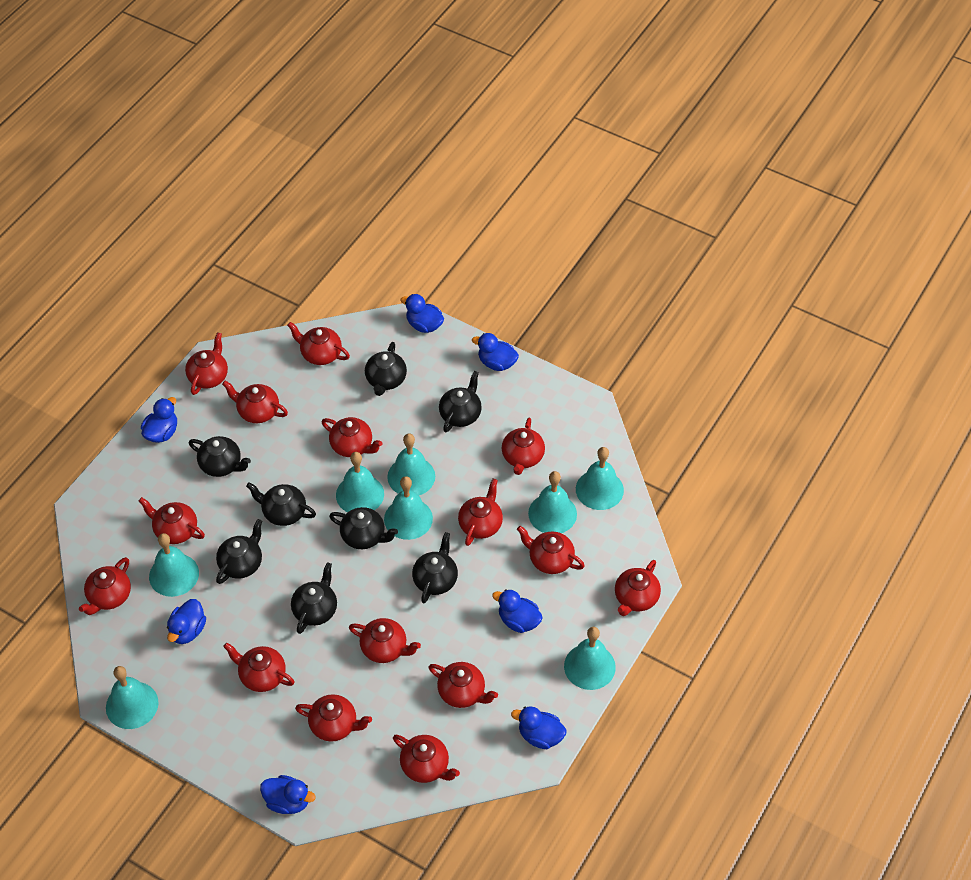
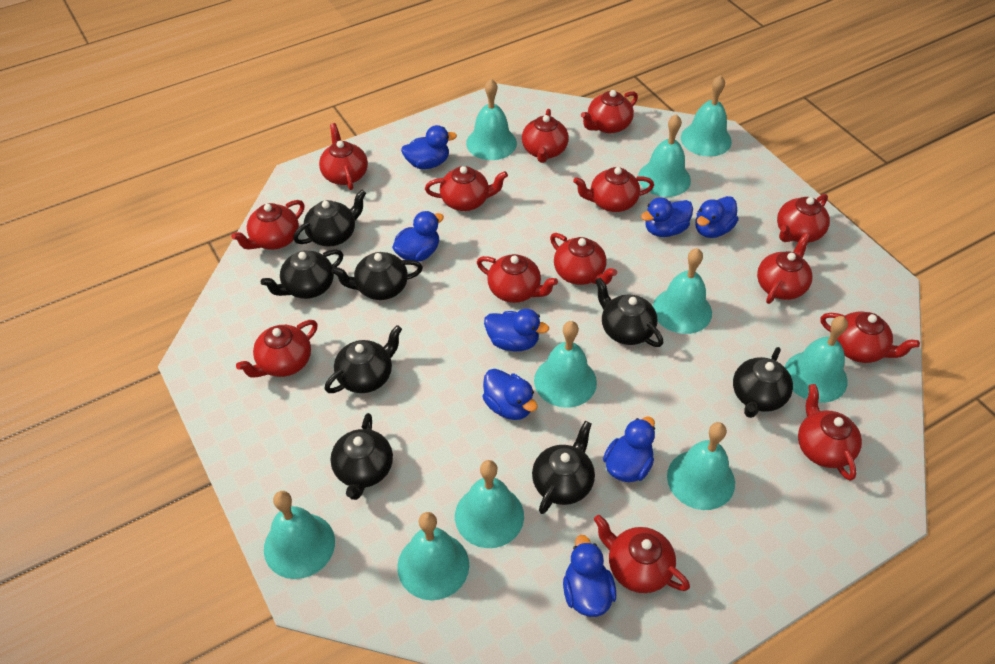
blue duck: [141,397,177,443] [167,599,206,644] [260,775,316,814] [400,294,444,333] [472,333,519,371] [492,589,543,633] [511,706,566,749] = 7 -> [392,211,444,262] [401,125,457,169] [483,369,538,420] [484,309,549,351] [563,535,616,617] [603,416,655,482] [641,197,693,237] [695,196,739,238] = 8
red teapot: [79,557,131,615] [139,497,205,544] [185,332,228,395] [222,381,288,423] [223,643,295,692] [287,322,350,365] [295,694,372,742] [322,417,382,457] [349,618,421,663] [393,735,460,783] [428,662,498,708] [458,478,503,546] [502,418,545,475] [517,526,585,574] [615,560,661,616] = 15 -> [231,200,305,250] [236,320,318,377] [319,123,368,190] [425,166,508,211] [477,254,558,303] [522,109,569,163] [550,233,617,285] [573,167,654,212] [581,90,638,133] [594,515,690,593] [757,233,812,304] [777,194,830,243] [798,384,862,481] [820,311,920,363] = 14
turquoise bell: [106,666,159,729] [149,533,199,597] [336,452,384,512] [384,476,433,540] [387,434,435,495] [528,471,577,533] [564,627,616,690] [576,447,624,510] = 8 -> [264,491,335,579] [397,512,469,600] [455,460,524,548] [466,79,517,160] [534,321,597,408] [638,114,691,197] [653,248,712,334] [667,422,735,510] [681,75,732,157] [785,316,848,403] = 10

